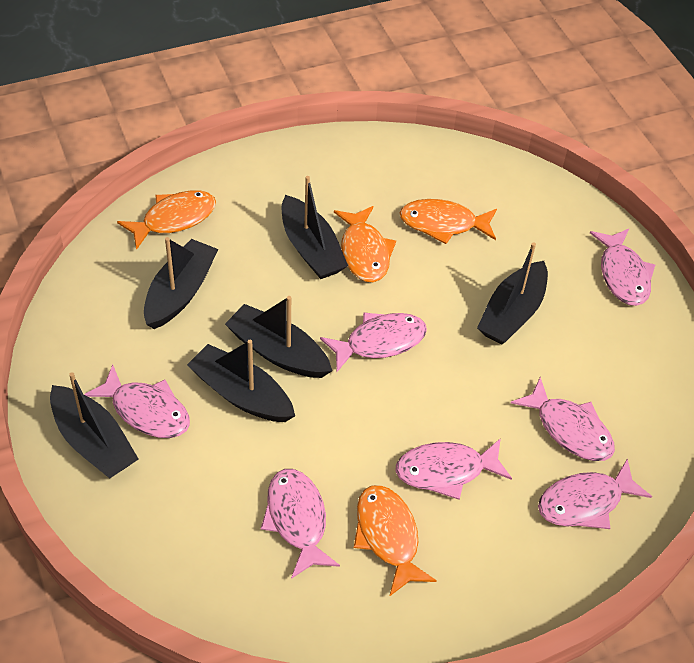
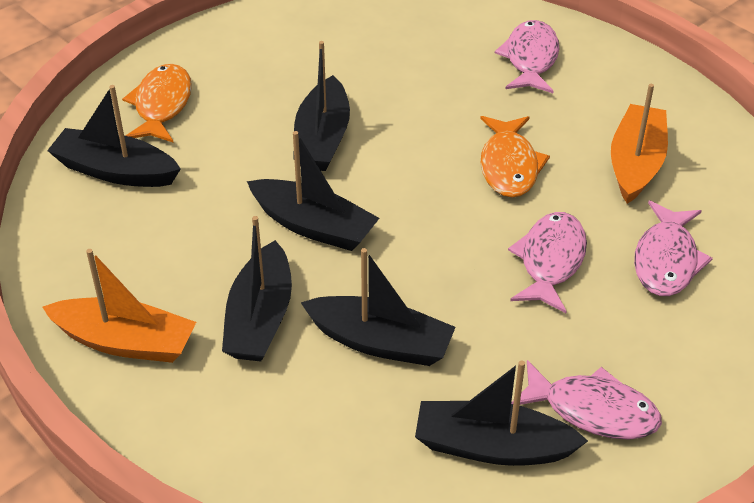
orange boat: none = 0 -> [42,249,196,363] [611,84,668,204] = 2
orange fish: [117,190,216,250] [334,206,396,282] [354,485,437,597] [400,199,497,244] = 4 -> [122,64,192,143] [480,116,550,197] = 2
pink fish: [84,365,190,438] [261,469,340,579] [320,312,427,372] [395,438,512,500] [511,377,615,461] [538,458,652,529] [590,229,655,306] = 7 -> [495,20,559,93] [508,212,587,313] [511,360,662,439] [634,201,713,296] = 4

